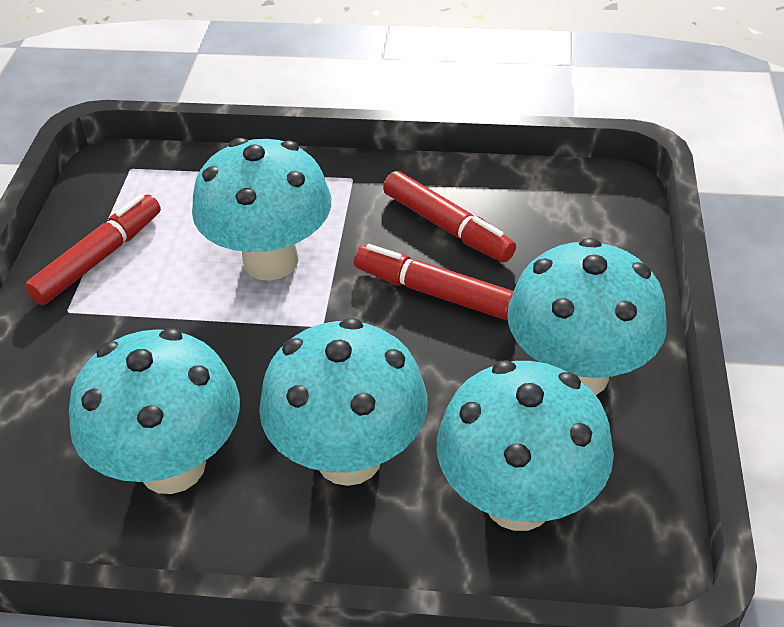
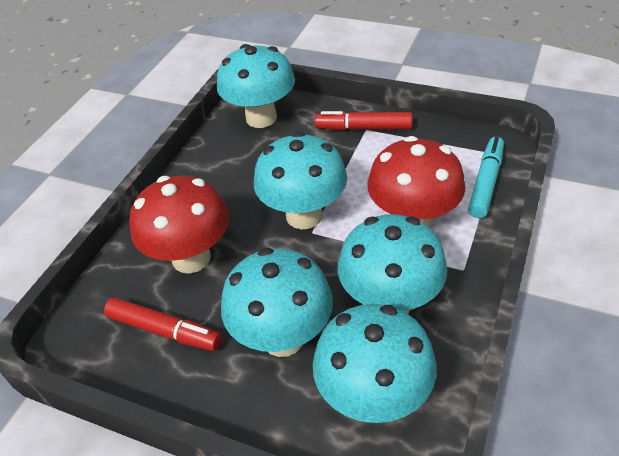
red marker: [25,194,161,305] [354,244,514,320] [383,171,516,262] = 3 -> [104,297,222,351] [315,111,412,130] = 2
red mushroom: none = 0 -> [129,175,229,274] [367,136,466,229] = 2
turquoise marker: none = 0 -> [468,137,504,218] = 1

